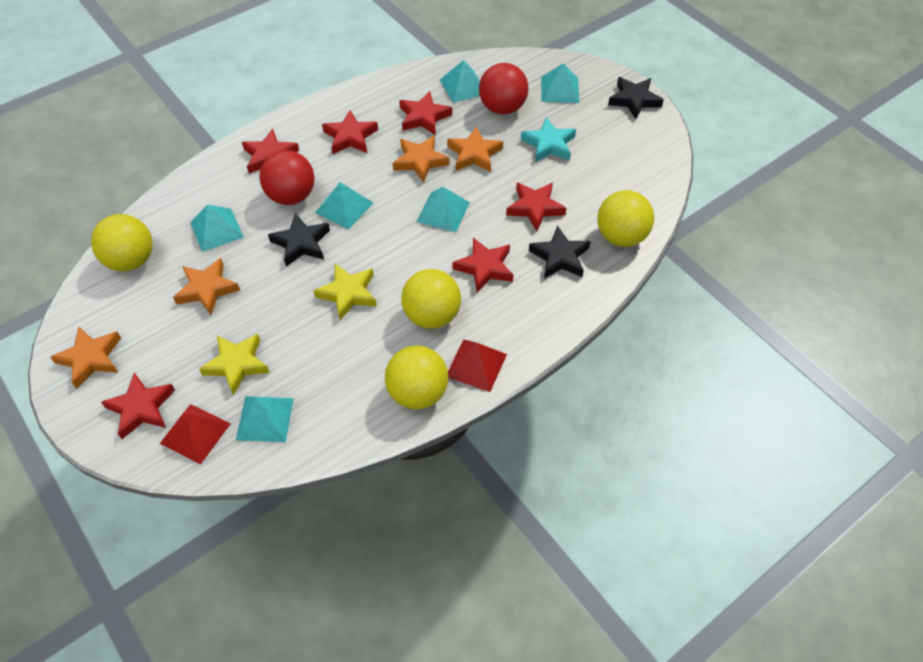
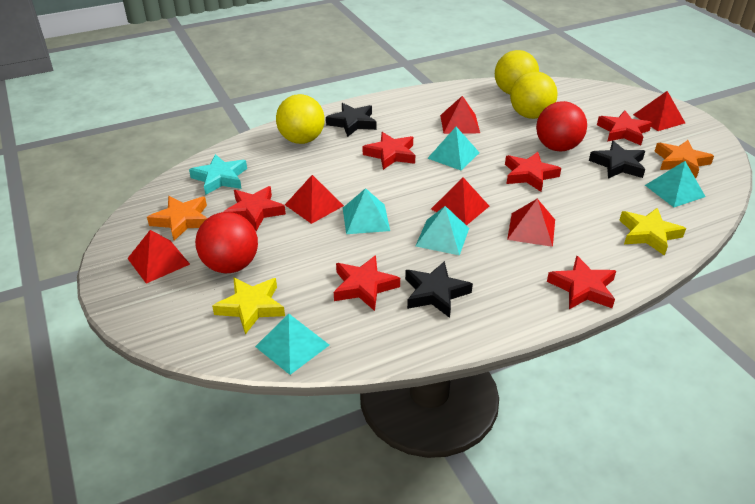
orange star: [50,326,121,389] [173,258,240,315] [393,135,450,183] [447,127,503,172] = 4 -> [147,196,208,241] [654,140,714,178] = 2
red pyramid: [160,404,230,464] [448,339,507,392] = 2 -> [127,230,190,284] [285,175,344,224] [431,177,489,225] [440,96,480,134] [507,199,555,247] [633,91,685,131] = 6
turquoise pyramid: [190,204,244,252] [236,396,294,442] [315,182,373,229] [417,187,470,232] [440,60,480,103] [541,63,579,103] = 6 -> [255,314,329,375] [343,188,390,234] [416,206,469,256] [427,127,480,170] [645,161,706,207] = 5
yellow ball: [91,214,153,271] [385,346,448,409] [401,269,461,329] [597,190,654,247] = 4 -> [276,94,325,144] [495,50,539,94] [510,72,557,119] = 3

